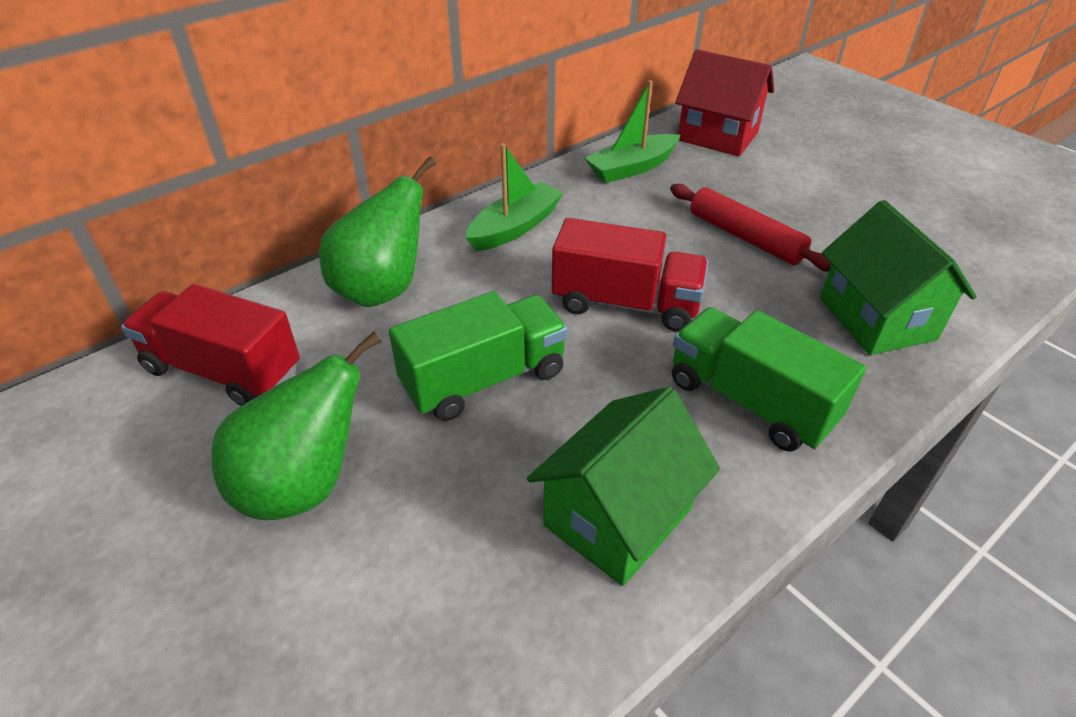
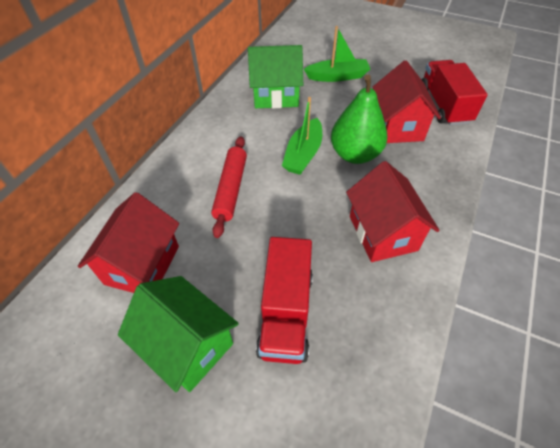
green pear: [212,331,382,520] [319,157,436,307] = 2 -> [331,75,387,164] = 1
green truck: [389,291,568,421] [672,307,866,452] = 2 -> none = 0
red house: [675,49,774,156] = 1 -> [78,192,179,293] [346,161,440,262] [372,61,441,143] = 3

